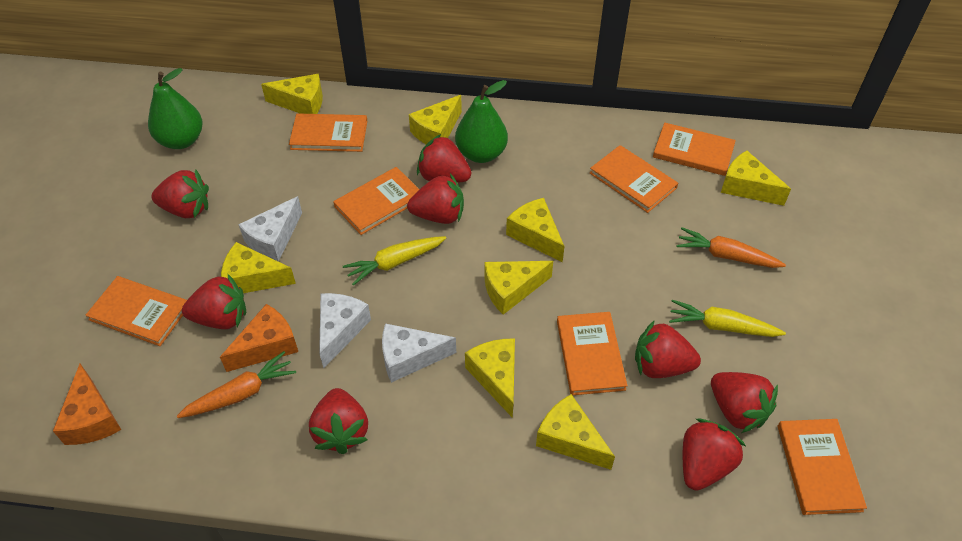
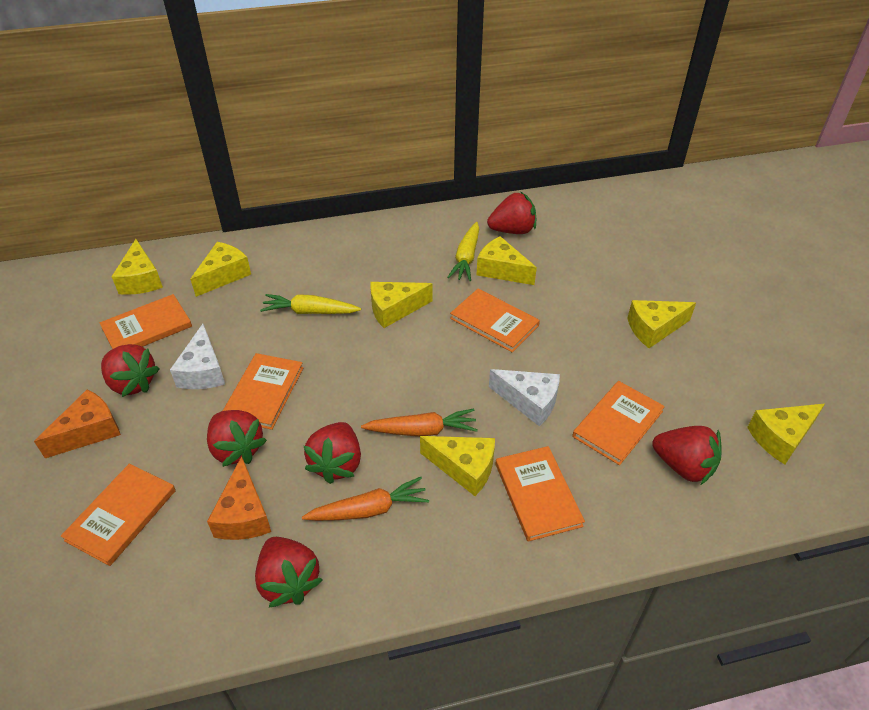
green pear: [148,68,203,149] [455,80,508,163] = 2 -> none = 0
orange book: [85,276,187,346] [289,113,367,152] [333,167,420,235] [557,312,628,395] [590,145,678,213] [653,123,736,176] [778,419,867,515] = 7 -> [61,464,176,566] [100,294,192,349] [223,353,303,430] [450,289,540,353] [496,446,585,542] [572,381,665,465] = 6
red strawberry: [151,170,209,218] [182,274,246,329] [309,388,368,454] [407,174,464,224] [417,134,471,183] [635,320,701,378] [683,418,746,491] [711,372,778,433] = 8 -> [101,344,160,397] [207,410,267,467] [255,537,323,608] [304,422,361,484] [487,191,536,234] [652,426,721,485] = 6
white cheese: [238,196,302,261] [319,293,371,368] [382,323,456,383] = 3 -> [170,324,225,389] [489,369,560,426] = 2
yellow cheese: [221,242,296,293] [261,74,323,114] [409,95,462,144] [465,338,515,418] [484,261,553,315] [506,198,564,263] [536,394,615,470] [721,151,791,206] = 8 -> [111,239,163,295] [190,242,251,297] [370,282,433,328] [420,436,495,496] [477,236,537,285] [628,300,696,348] [747,404,825,464] = 7

